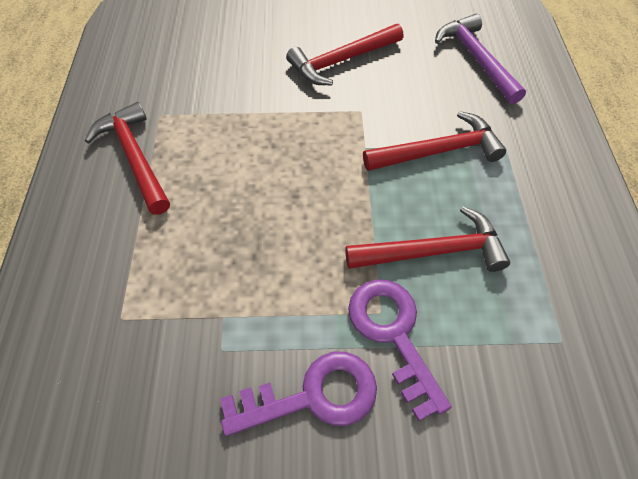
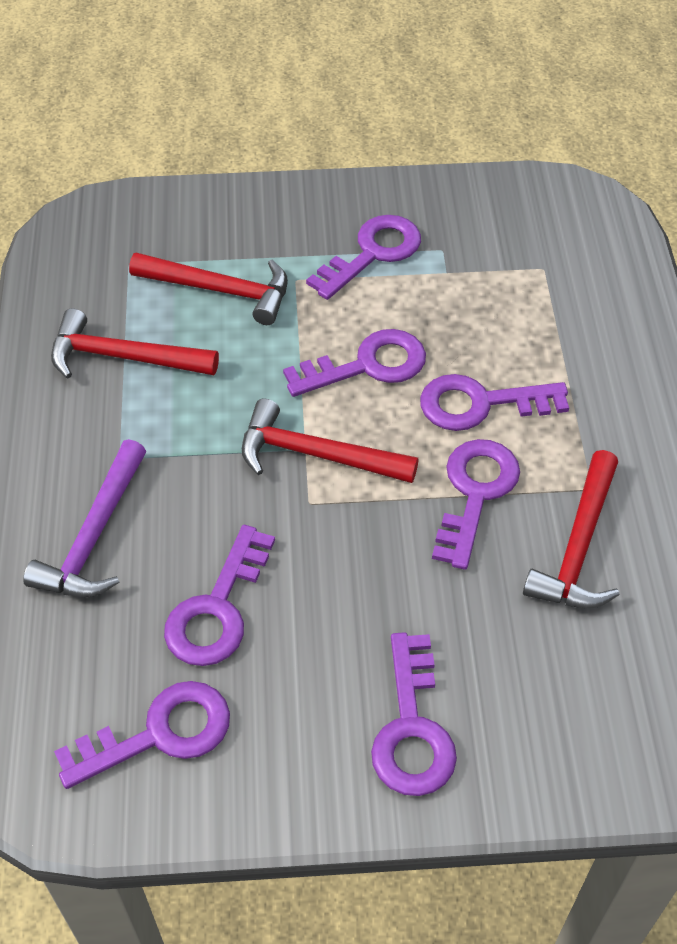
purple key: [220,352,377,436] [348,280,451,421] = 2 -> [54,681,230,789] [164,525,275,666] [283,329,426,397] [306,215,421,300] [371,632,457,796] [420,374,569,431] [432,439,520,570] = 7

